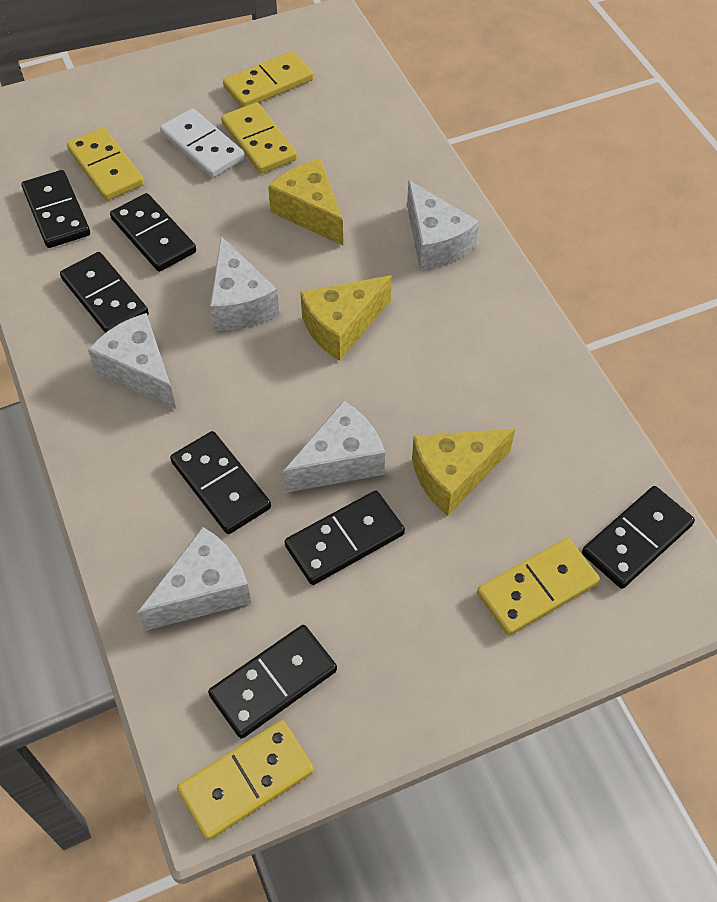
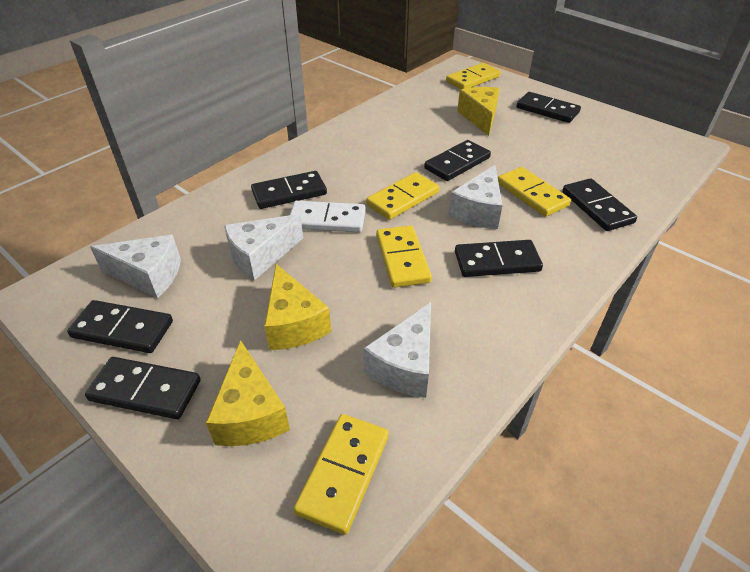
white cheese: [88,313,176,409] [137,527,251,631] [210,236,279,331] [283,400,385,493] [407,180,479,270] = 5 -> [90,235,181,298] [224,214,303,280] [364,302,431,398] [448,165,503,229] = 4

